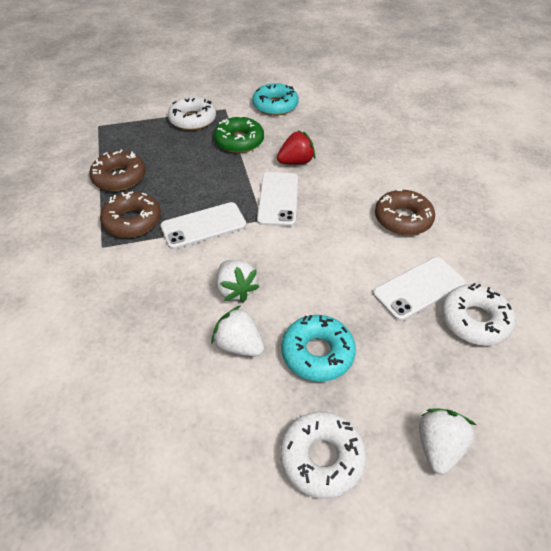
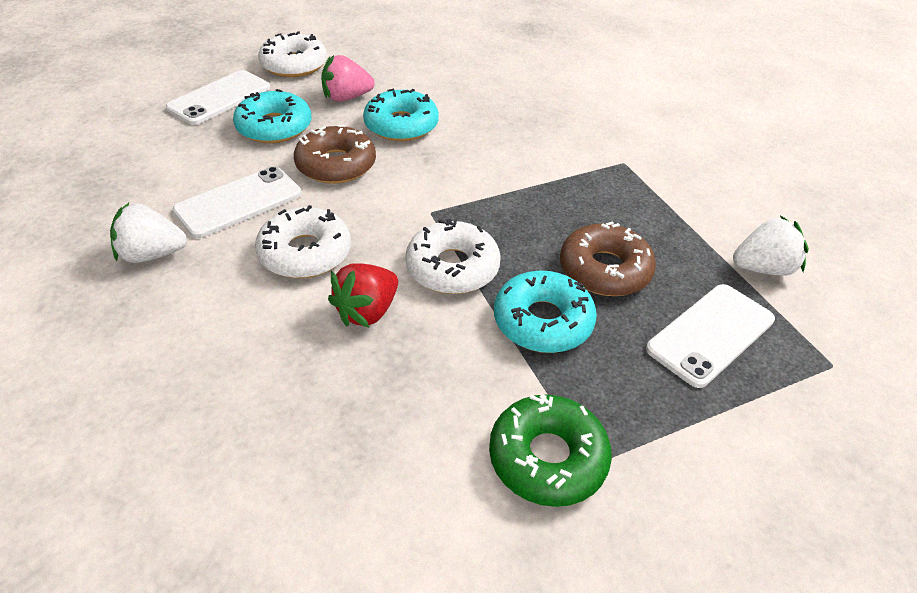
brown donut: [89,150,146,191] [100,191,161,238] [375,189,435,235] = 3 -> [294,125,376,184] [560,221,656,296] = 2
pink strawberry: none = 0 -> [321,55,375,102] = 1
turquoise donut: [252,83,299,116] [281,315,356,382] = 2 -> [233,89,312,143] [363,88,439,141] [494,271,597,353] = 3
white strawberry: [212,305,264,356] [216,260,259,302] [419,408,476,475] = 3 -> [110,203,187,263] [733,216,809,276] = 2

